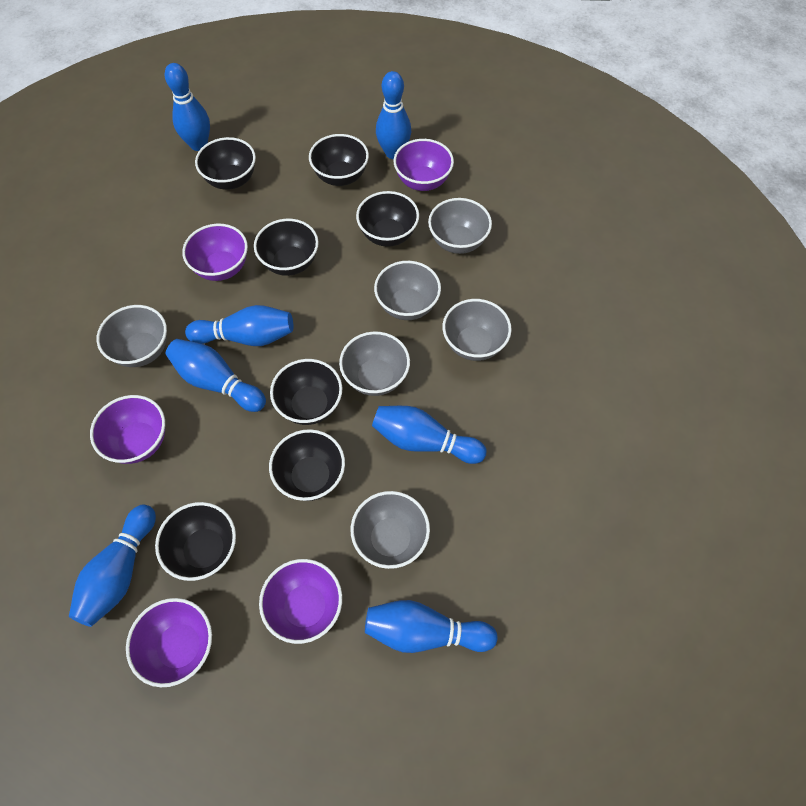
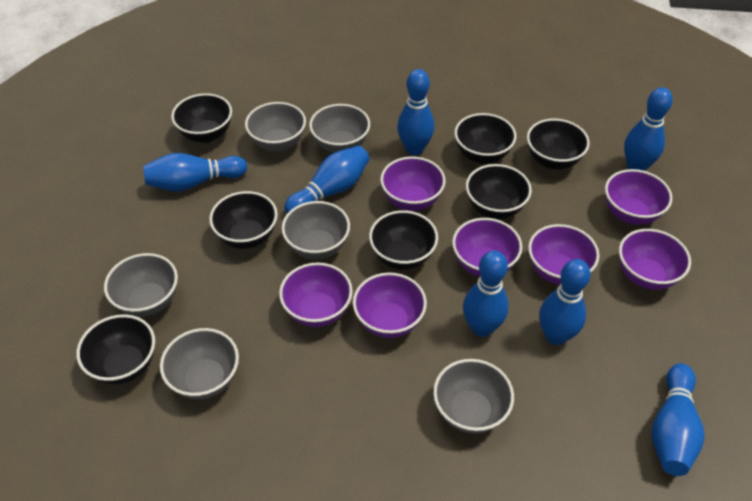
purple bowl: [90,395,165,464] [126,598,212,687] [182,223,248,281] [259,559,342,644] [394,139,454,191] = 5 -> [279,262,353,327] [353,272,427,338] [380,156,446,211] [452,218,522,277] [528,224,599,285] [605,169,672,225] [619,229,691,290] = 7

